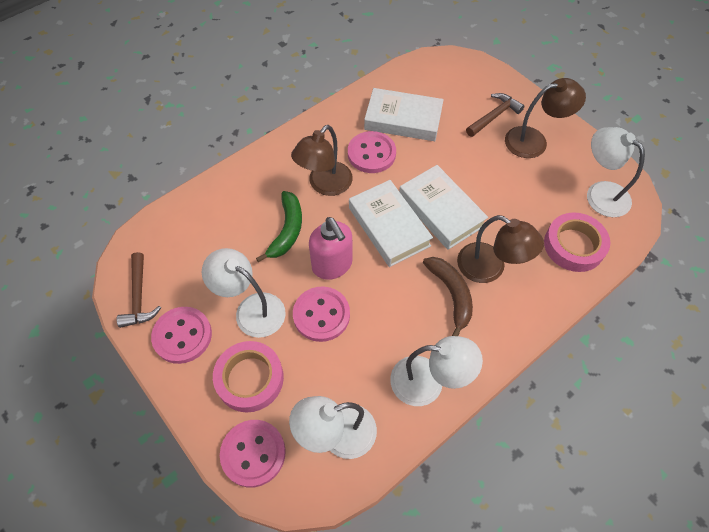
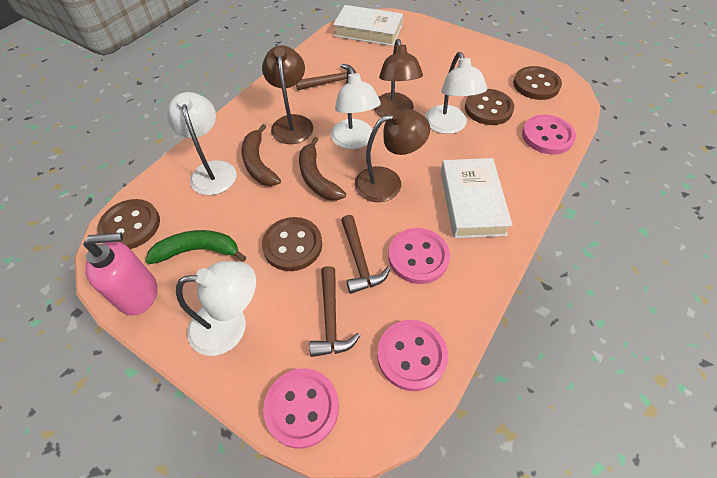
brown banana: [423,257,473,336] = 1 -> [242,124,281,186] [299,137,346,201] = 2
brown button: none = 0 -> [97,199,160,249] [262,217,322,271] [465,89,514,125] [513,66,562,100] = 4
brown hammer: [116,252,161,328] [466,93,525,137] = 2 -> [296,64,356,90] [310,266,360,357] [341,215,390,294] = 3
pink tape: [213,341,284,412] [544,213,610,272] = 2 -> none = 0
white book: [349,180,433,267] [364,88,444,141] [399,165,488,250] = 3 -> [333,5,403,46] [441,158,513,238] = 2

